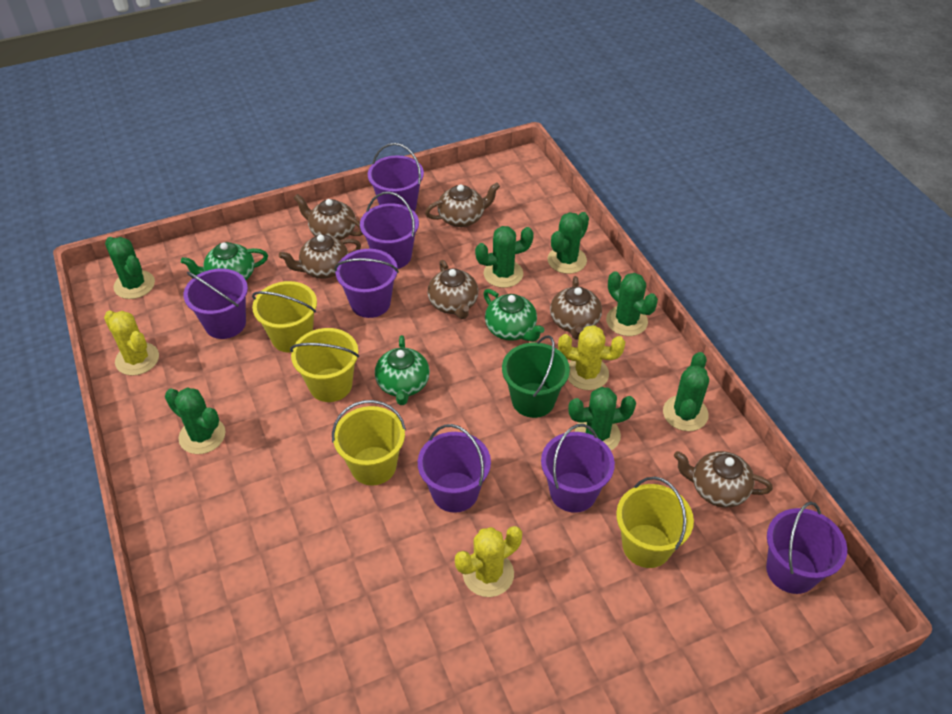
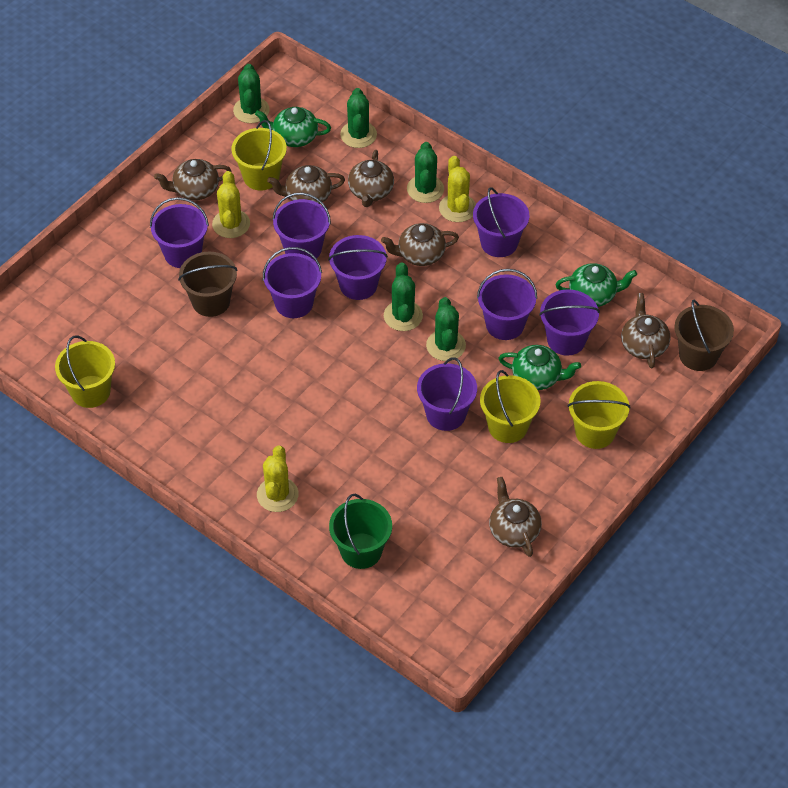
brown bucket: none = 0 -> [178,252,238,317] [674,300,734,371] = 2
green cactus: [105,237,155,299] [165,388,226,454] [475,226,534,288] [548,212,589,274] [568,387,636,450] [606,271,658,336] [663,352,709,431] = 7 -> [233,64,270,123] [340,88,377,148] [384,262,423,331] [407,142,444,203] [426,297,466,361] = 5
purple bucket: [183,268,248,339] [334,249,399,318] [360,192,419,269] [368,143,424,212] [418,424,491,513] [541,424,615,513] [766,501,847,594] = 7 -> [150,197,209,268] [263,247,322,318] [272,193,331,260] [328,235,388,300] [417,357,477,431] [473,187,529,257] [477,269,537,340] [539,289,600,356] = 8

